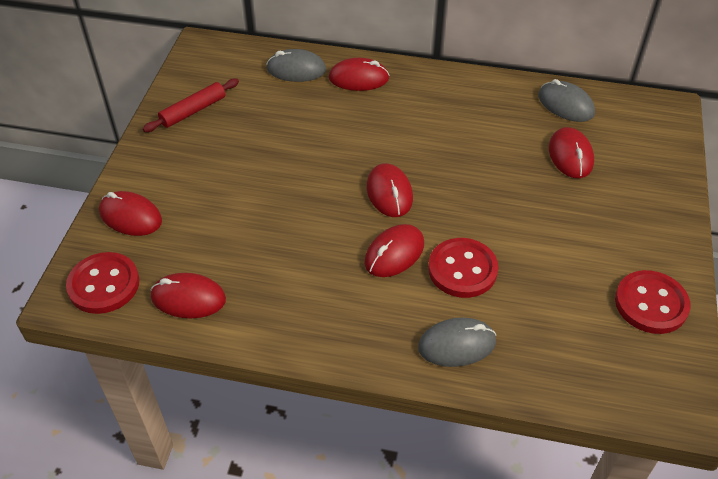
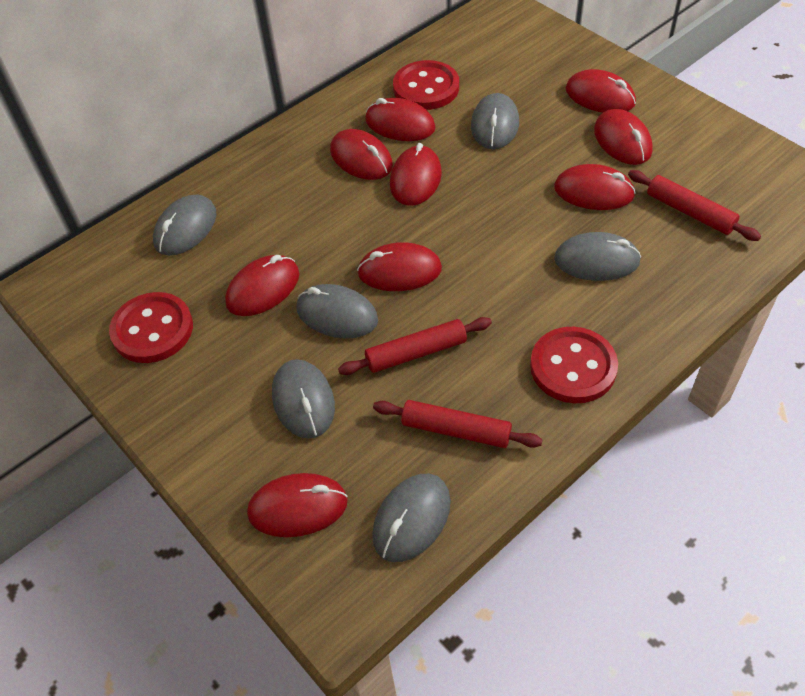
grey mouse: [266,49,326,82] [418,318,496,367] [538,79,595,122] = 3 -> [153,195,217,256] [272,359,335,439] [296,284,378,339] [372,474,451,562] [471,93,519,149] [554,232,641,281] = 6
red mouse: [99,191,162,236] [150,273,226,318] [329,58,390,91] [364,224,424,277] [367,163,413,217] [549,127,594,178] = 6 -> [225,255,299,316] [247,473,348,537] [330,129,393,180] [357,242,442,291] [365,98,436,141] [390,143,442,206] [554,164,636,210] [565,69,636,113] [594,109,653,165] = 9
red rolling pin: [143,79,239,132] = 1 -> [338,317,492,375] [373,400,543,448] [628,170,761,241] = 3

